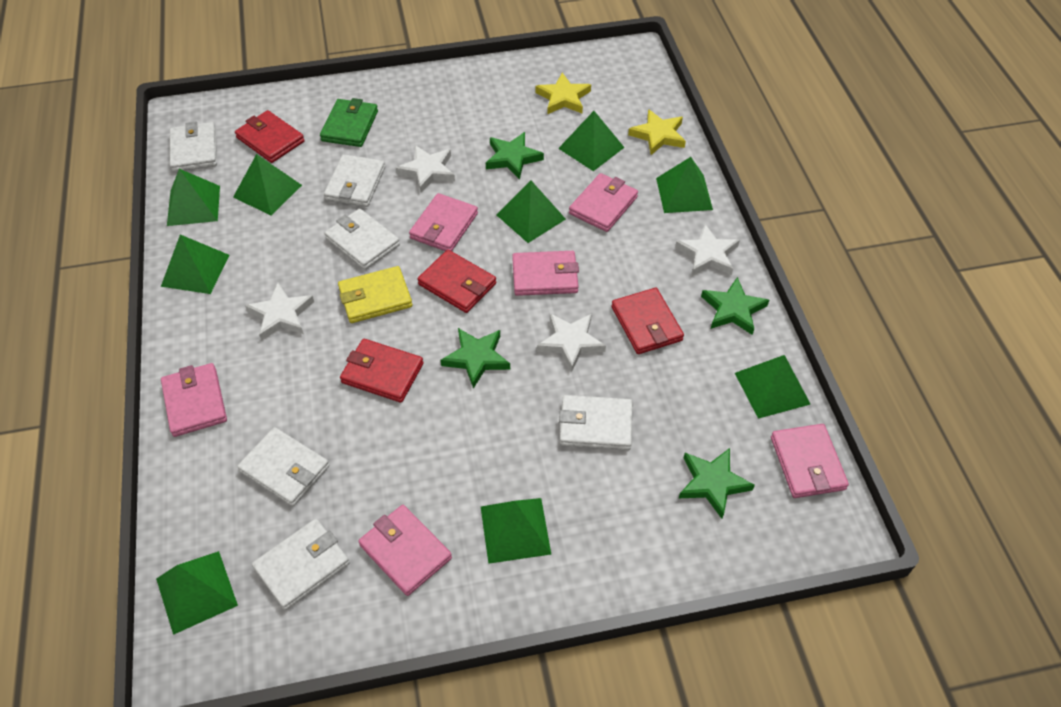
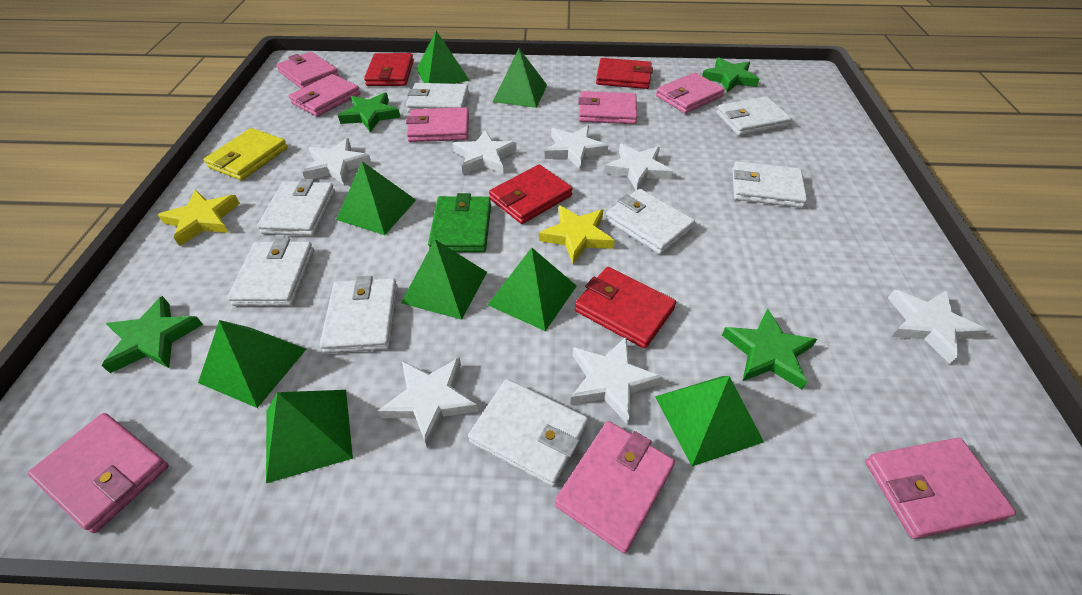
green pyramid: [156,551,238,635] [161,235,229,294] [167,169,220,226] [233,154,302,215] [481,498,551,564] [496,181,566,243] [558,111,625,171] [656,157,713,213] [735,355,810,419] = 9 -> [198,320,306,408] [266,390,353,483] [336,161,416,235] [401,239,487,320] [416,31,470,84] [488,248,577,331] [493,48,547,108] [655,376,764,466] = 8
pink wallet: [161,363,227,437] [358,505,452,596] [409,193,478,251] [512,251,579,296] [569,173,638,232] [771,424,849,498] = 6 -> [28,413,169,533] [276,52,339,89] [289,74,361,117] [406,107,469,142] [555,421,675,553] [578,91,637,124] [656,72,725,113] [865,438,1016,539] = 8
white star: [245,283,314,341] [396,145,455,193] [537,314,606,372] [675,224,740,276] = 4 -> [302,138,371,185] [377,357,478,448] [452,130,517,174] [545,125,608,170] [570,337,662,425] [604,144,673,190] [888,290,987,364] = 7
white wallet: [170,121,217,172] [237,427,329,506] [252,519,350,610] [324,154,385,207] [324,208,400,270] [559,395,632,450] = 6 -> [227,238,314,306] [257,179,335,236] [320,276,398,353] [406,83,469,113] [468,379,588,487] [605,189,695,254] [716,96,792,136] [732,161,807,208] = 8

